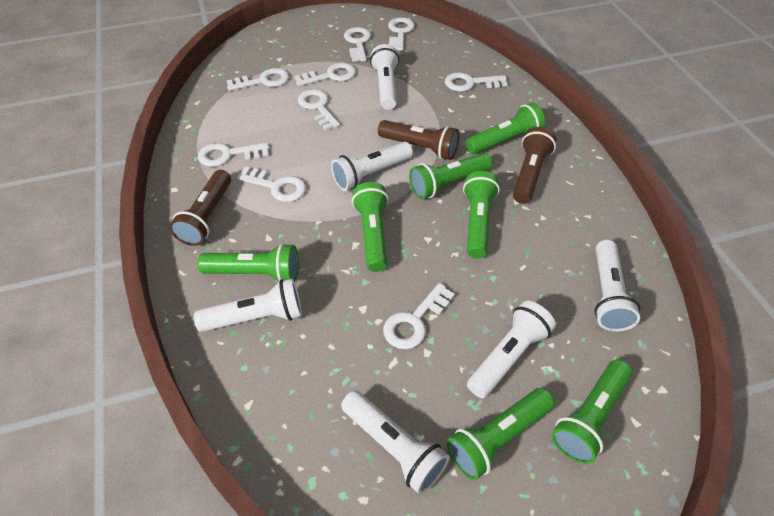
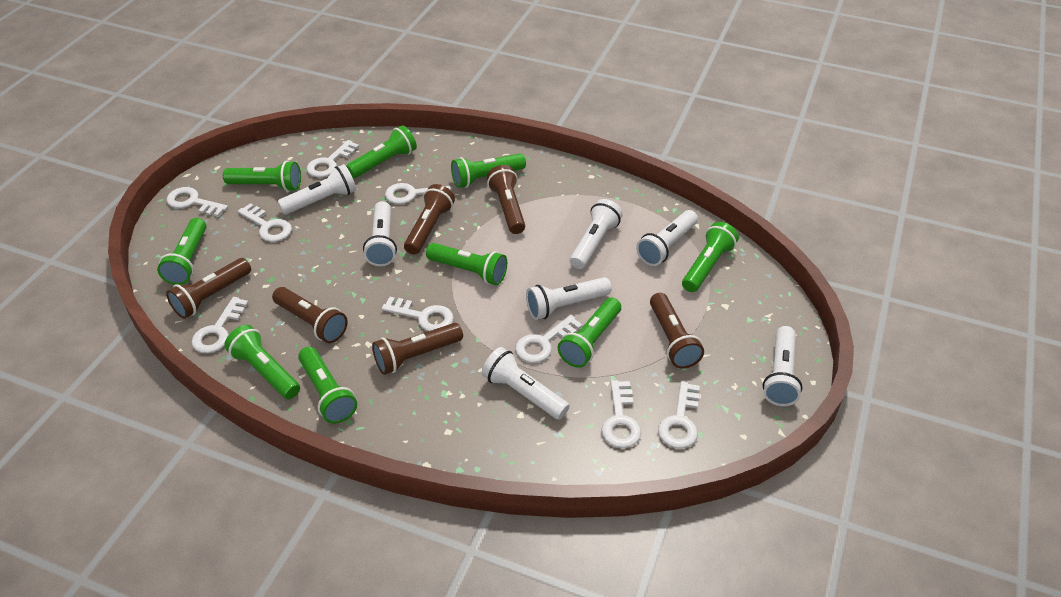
brown flashlight: [169,170,231,246] [378,120,459,160] [513,127,556,204] = 3 -> [166,258,251,319] [272,287,348,343] [372,323,463,375] [404,184,455,255] [487,165,525,234] [650,293,704,368] = 6
green flashlight: [198,243,299,282] [352,182,388,272] [409,153,492,199] [447,388,554,480] [463,171,500,259] [465,103,545,154] [551,359,633,464] = 7 -> [157,218,207,285] [223,161,301,192] [224,325,300,399] [298,347,357,423] [346,125,417,178] [426,243,507,285] [451,153,526,188] [558,298,621,368] [682,222,739,292] = 9
white flashlight: [194,278,302,332] [331,142,413,191] [341,390,450,494] [370,44,399,110] [467,301,556,399] [594,240,640,331] = 6 -> [278,164,356,215] [363,201,397,266] [482,347,570,420] [526,277,612,320] [570,199,623,269] [636,210,698,266] [763,326,803,406] = 7

